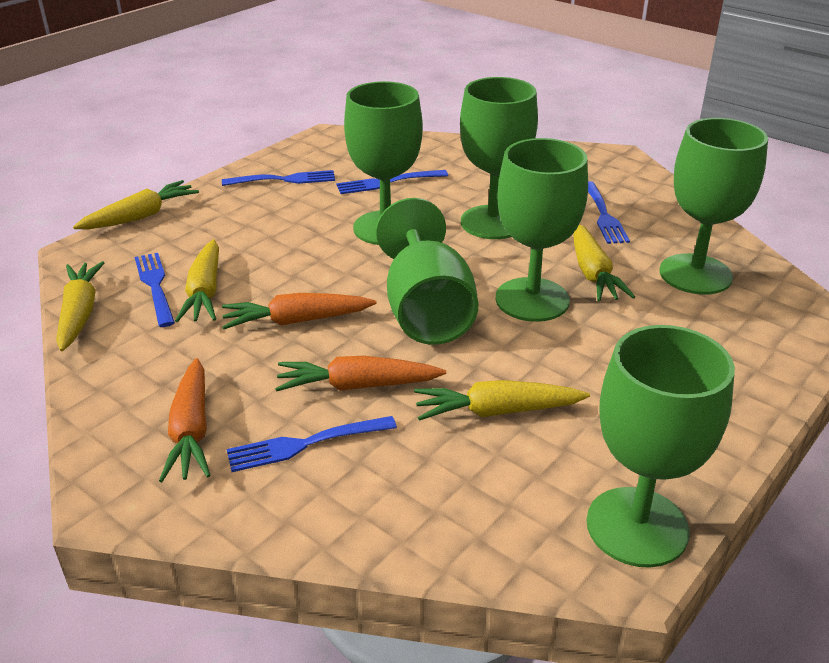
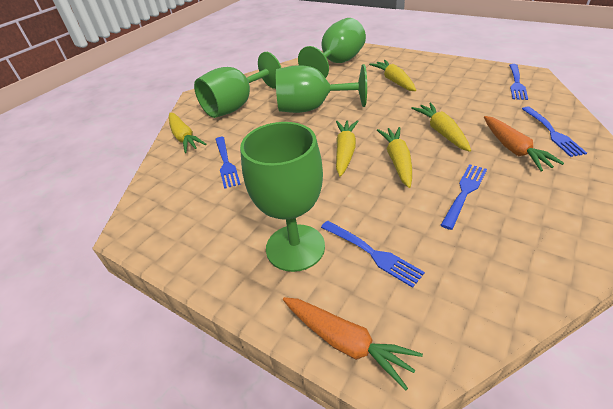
green goblet: [344,81,423,245] [376,198,478,345] [460,77,538,239] [496,138,588,322] [586,325,735,568] [659,118,768,295] = 6 -> [194,52,281,118] [240,122,325,272] [276,64,367,113] [298,18,366,78] = 4
orange carrot: [159,358,211,482] [222,293,377,329] [275,356,446,391] = 3 -> [283,297,423,391] [484,116,564,171] = 2

